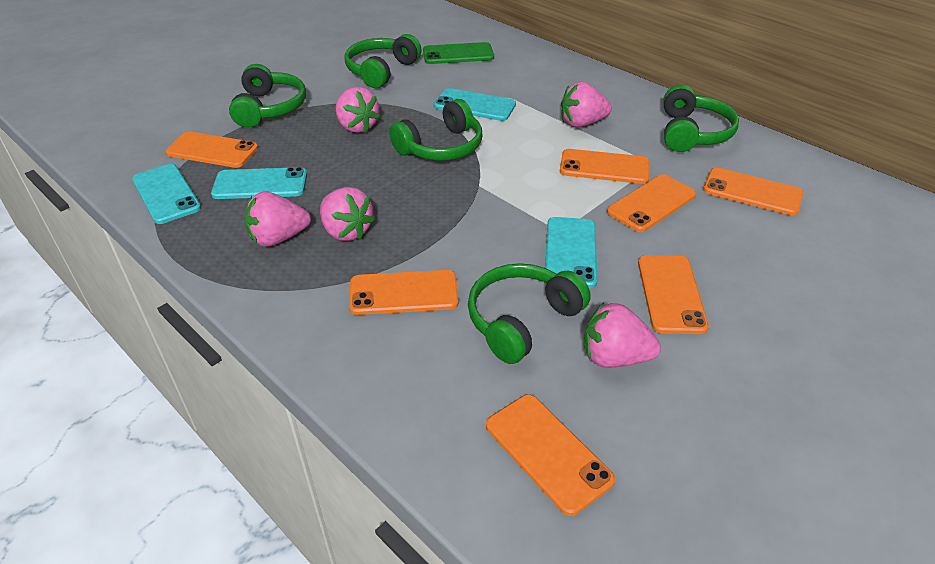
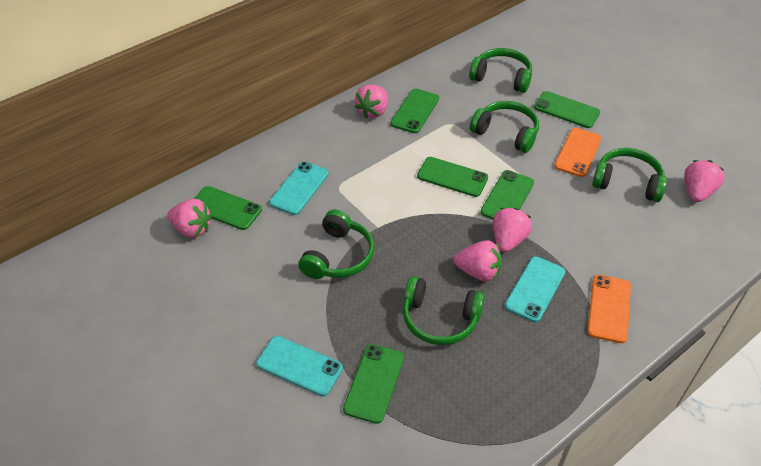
green phone: [423,42,494,64] = 1 -> [194,186,262,230] [343,344,404,424] [391,89,439,133] [417,157,488,197] [481,170,534,219] [534,91,600,128] = 6
orange phone: [166,131,258,168] [349,270,459,315] [486,394,615,516] [560,149,649,184] [607,175,696,232] [638,255,709,334] [703,167,803,216] = 7 -> [554,128,602,177] [587,275,631,343] = 2
turquoise phone: [132,164,201,224] [211,167,307,199] [434,88,516,121] [545,217,597,288] = 4 -> [256,336,343,396] [269,162,329,215] [505,256,565,322] = 3

